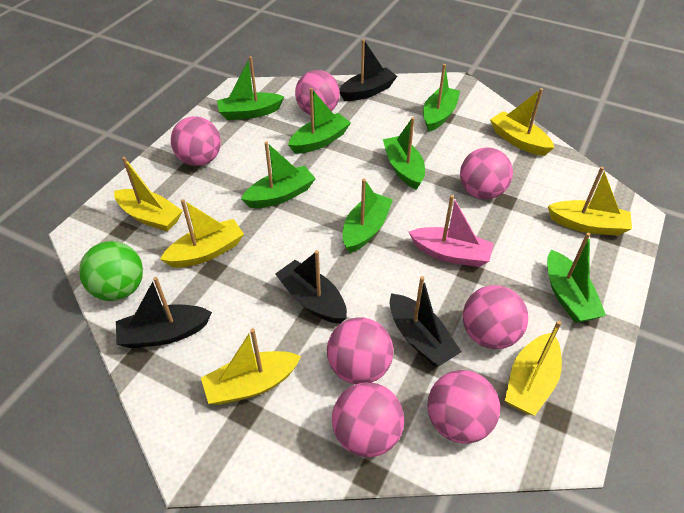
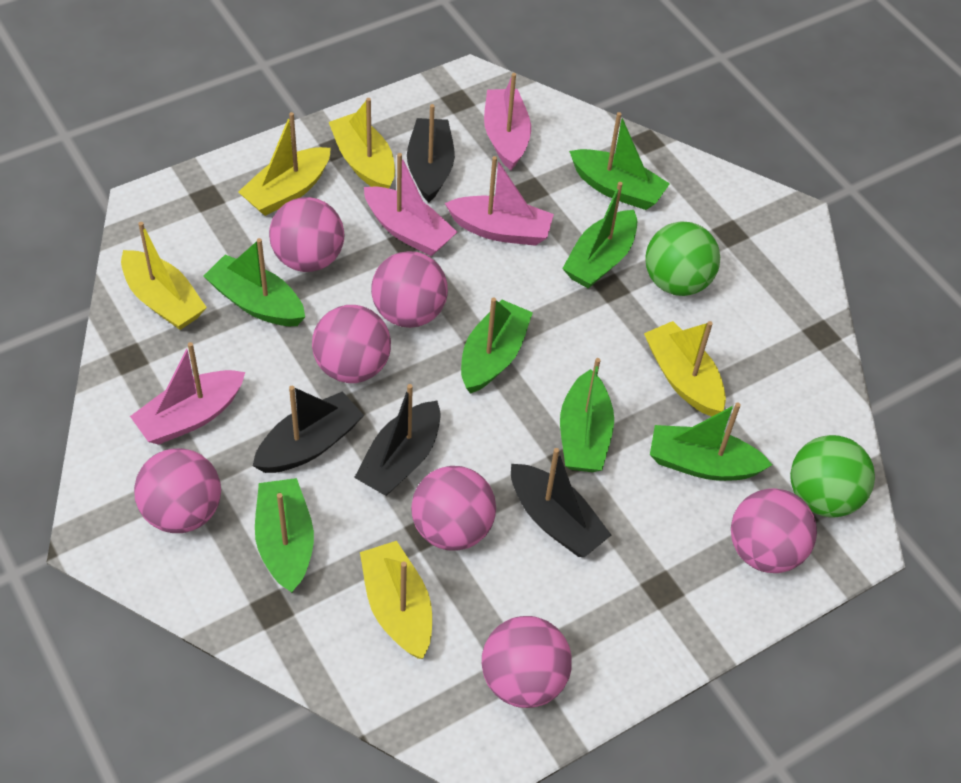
green ball: [79,241,143,301] = 1 -> [645,221,720,296] [790,435,875,518] = 2
pink boat: [409,195,494,267] = 1 -> [130,342,245,445] [364,153,457,256] [445,156,554,246] [484,73,531,170] = 4
yellow boat: [114,157,183,231] [160,199,244,268] [201,328,301,405] [490,88,554,156] [505,321,562,416] [548,167,632,236] = 6 -> [121,222,207,330] [238,112,331,216] [329,98,395,188] [360,541,432,659] [644,321,726,417] = 5

